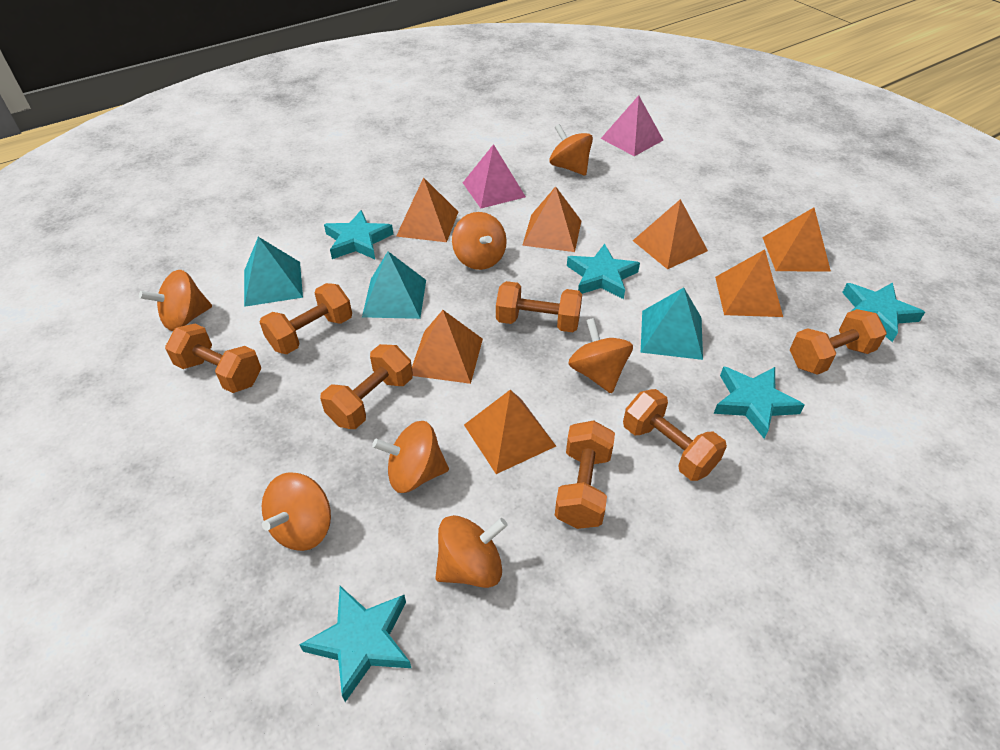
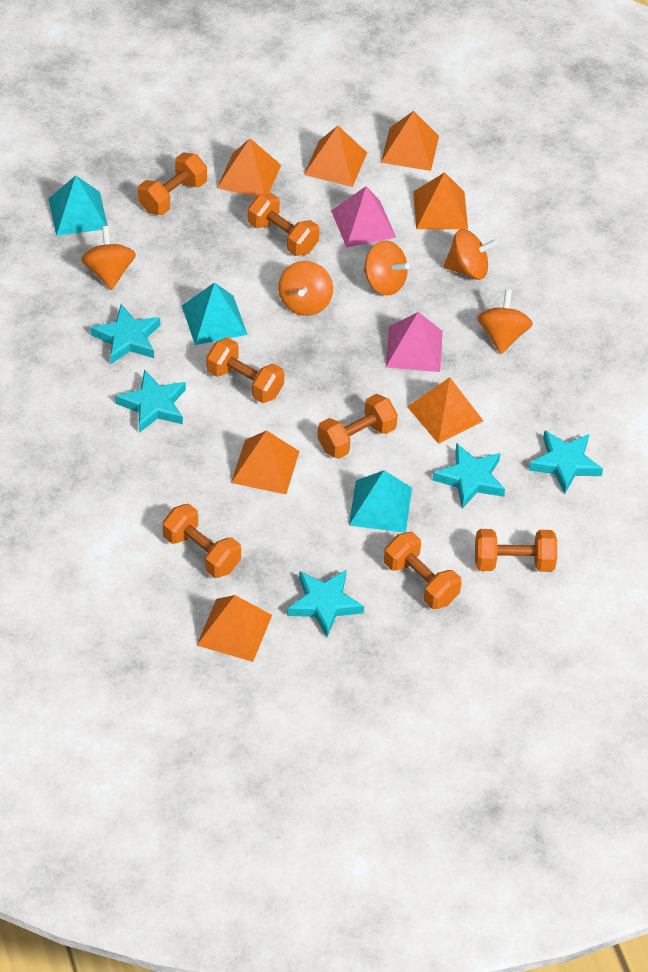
orange spinning top: [139,270,212,331] [262,472,331,551] [372,421,449,493] [436,515,508,588] [452,212,507,270] [550,124,593,175] [568,318,633,393] = 7 -> [81,226,136,290] [278,261,333,316] [364,240,410,295] [444,229,498,280] [477,289,533,354] = 5

